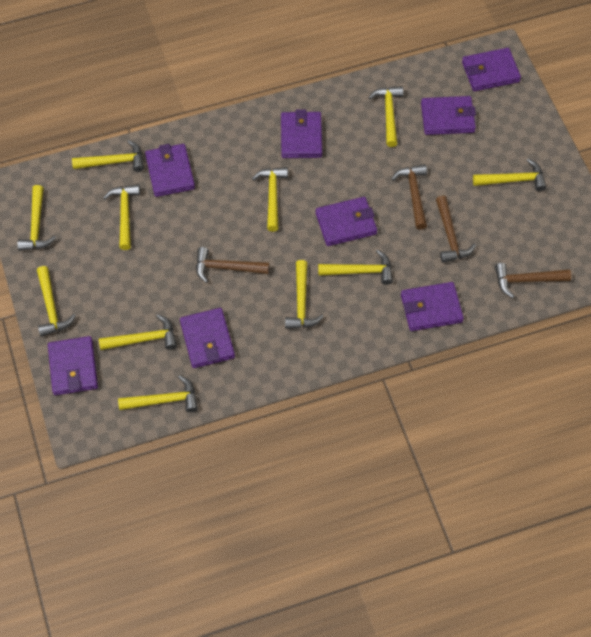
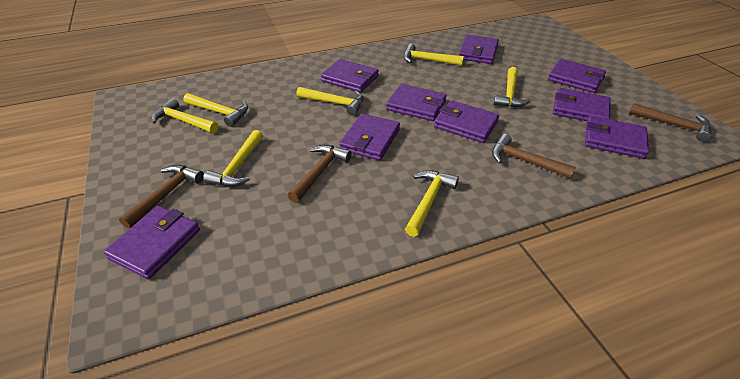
purple wallet: [48,336,98,395] [145,144,195,197] [180,308,235,368] [281,109,322,158] [316,197,377,246] [401,282,464,331] [421,96,476,135] [462,48,521,91] = 8 -> [104,206,200,279] [321,59,379,92] [339,114,400,161] [386,84,447,121] [434,100,499,143] [459,34,499,64] [548,59,606,93] [553,88,611,121] [585,116,649,159] = 9
yellow hammer: [17,185,56,251] [37,266,76,337] [72,140,144,172] [99,314,177,350] [103,184,140,250] [118,375,198,412] [252,167,288,231] [285,260,324,329] [318,249,393,285] [368,86,403,147] [473,159,546,191] = 11 -> [152,98,218,133] [183,93,248,127] [203,130,263,187] [296,87,363,116] [403,44,464,66] [405,170,459,237] [494,67,531,107] = 7

